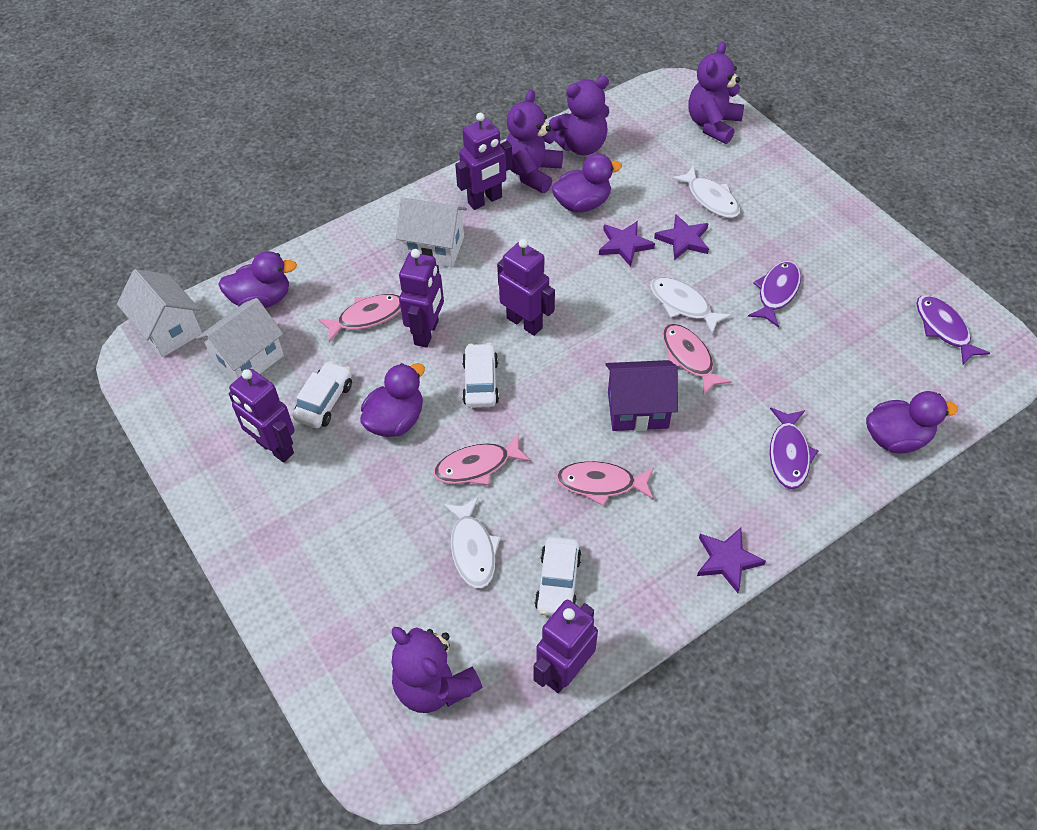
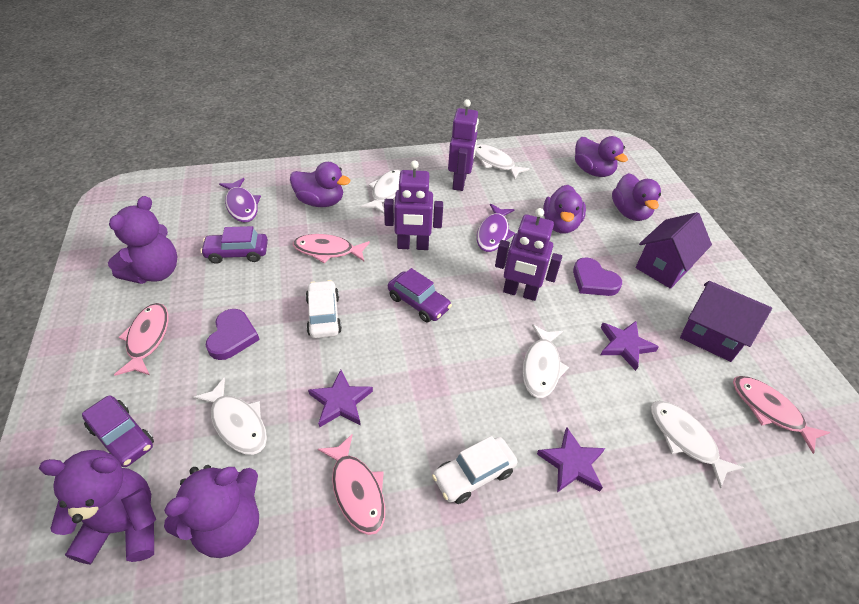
purple car: none = 0 -> [82,395,154,467] [200,226,268,264] [388,268,452,322] = 3
purple fish: [748,261,801,328] [770,407,818,489] [917,295,990,365] = 3 -> [219,178,261,222] [477,204,515,252] = 2
purple heart: none = 0 -> [206,309,260,360] [573,257,622,296] = 2
purple house: [606,360,678,431] = 1 -> [636,212,712,289] [680,281,772,362] = 2
purple robot: [229,369,295,463] [399,249,444,348] [455,113,512,210] [497,239,555,336] [533,600,598,693] = 5 -> [384,160,443,250] [448,99,479,191] [495,208,562,301] = 3
purple teddy bear: [392,627,483,713] [506,90,563,193] [549,76,610,155] [688,42,744,144] = 4 -> [39,450,156,564] [108,196,177,284] [164,465,259,558] = 3
white car: [292,361,352,428] [462,343,499,408] [535,537,582,616] = 3 -> [306,280,342,338] [432,436,517,504] = 2
white fish: [443,497,501,588] [650,277,731,334] [672,165,740,218] = 3 -> [193,377,267,455] [361,169,401,214] [475,144,530,179] [522,324,569,398] [651,401,744,488] = 5
white house: [117,269,202,357] [196,298,284,381] [396,198,467,267] = 3 -> none = 0

